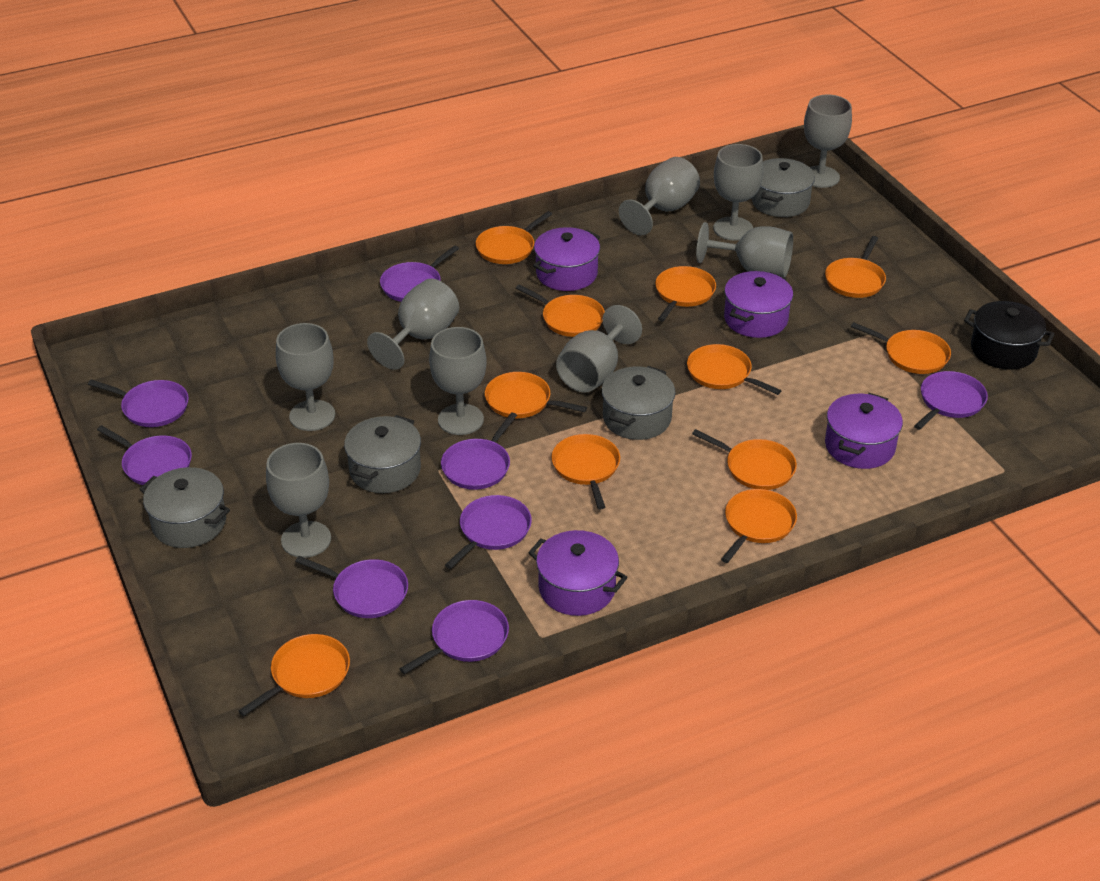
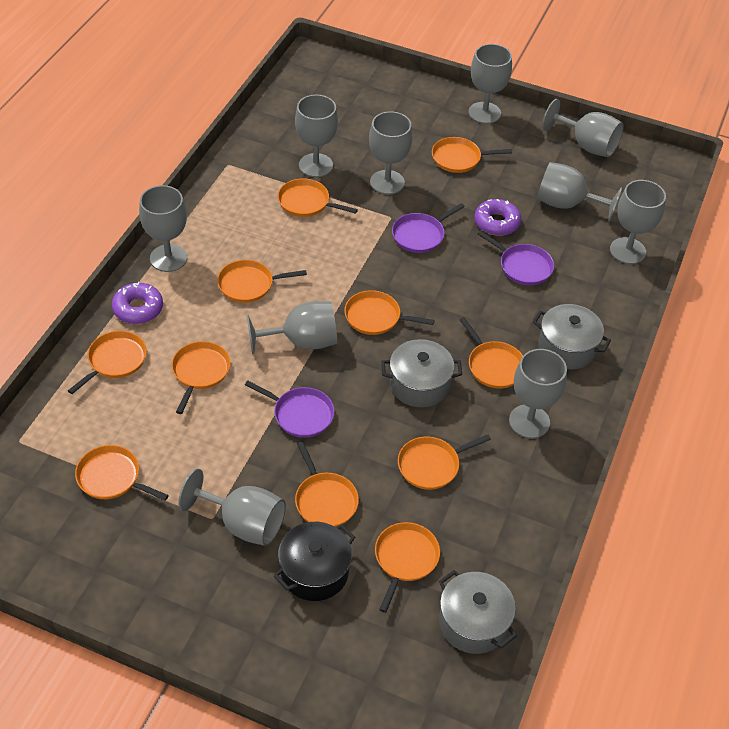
grey goblet: [266,443,331,558] [276,323,335,431] [367,279,459,370] [429,327,487,435] [556,305,642,393] [619,157,700,235] [696,222,793,277] [713,144,763,241] [804,94,852,188] = 9 -> [139,185,187,272] [178,469,286,546] [247,301,337,354] [295,95,338,177] [369,111,412,195] [468,44,512,124] [509,349,567,439] [537,162,622,222] [542,99,624,157] [610,180,666,264] = 10
grey pot: [139,467,230,548] [344,415,421,493] [602,366,675,440] [751,158,815,217] = 4 -> [381,339,462,408] [439,570,517,654] [533,304,611,369] = 3
purple donut: none = 0 -> [112,282,163,324] [474,199,521,236] = 2
purple pan: [88,379,189,427] [97,425,192,485] [295,556,408,618] [380,246,459,302] [400,600,509,674] [441,412,517,490] [445,495,532,569] [914,371,988,430] = 8 -> [245,381,334,438] [392,203,465,253] [478,231,554,285] = 3
purple pot: [528,530,628,616] [533,227,600,291] [724,271,793,338] [825,393,903,469] = 4 -> none = 0

